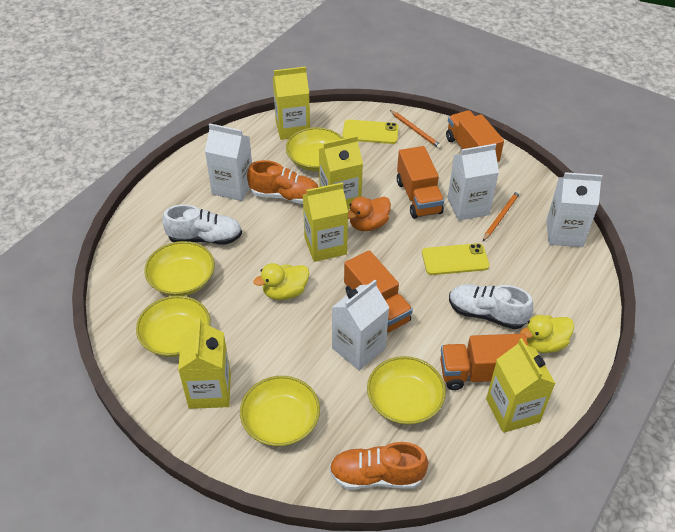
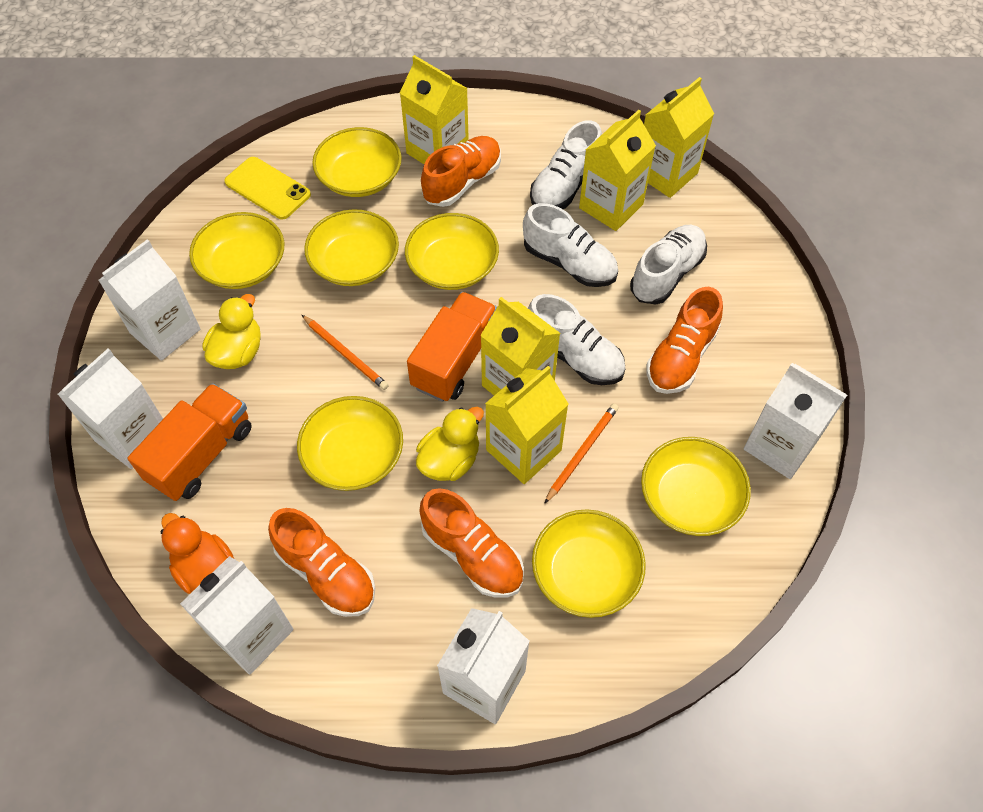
orange shoe: [247,160,318,204] [329,442,428,490] = 2 -> [268,508,375,617] [419,488,524,598] [421,136,501,207] [646,287,723,394] = 4
orange truck: [344,250,413,332] [397,146,444,219] [440,334,528,390] [446,110,504,162] = 4 -> [127,383,252,501] [407,292,497,402] = 2
white carton: [205,123,252,201] [331,280,390,371] [448,144,499,221] [546,172,603,247] = 4 -> [58,349,163,469] [98,239,200,361] [180,556,294,675] [437,608,530,724] [744,363,847,479] = 5
white shoe: [162,204,242,245] [449,284,533,329] = 2 -> [523,203,618,287] [528,294,625,385] [530,120,602,209] [630,225,707,305] = 4
yellow bowl: [136,296,211,357] [144,241,215,296] [240,376,320,446] [286,127,343,171] [367,356,446,425] = 5 -> [189,212,284,289] [297,396,403,491] [304,209,399,286] [312,127,402,197] [405,213,499,290] [532,509,646,618] [641,437,751,536] = 7
yellow phone: [342,120,399,144] [422,243,489,275] = 2 -> [224,157,311,219] = 1

